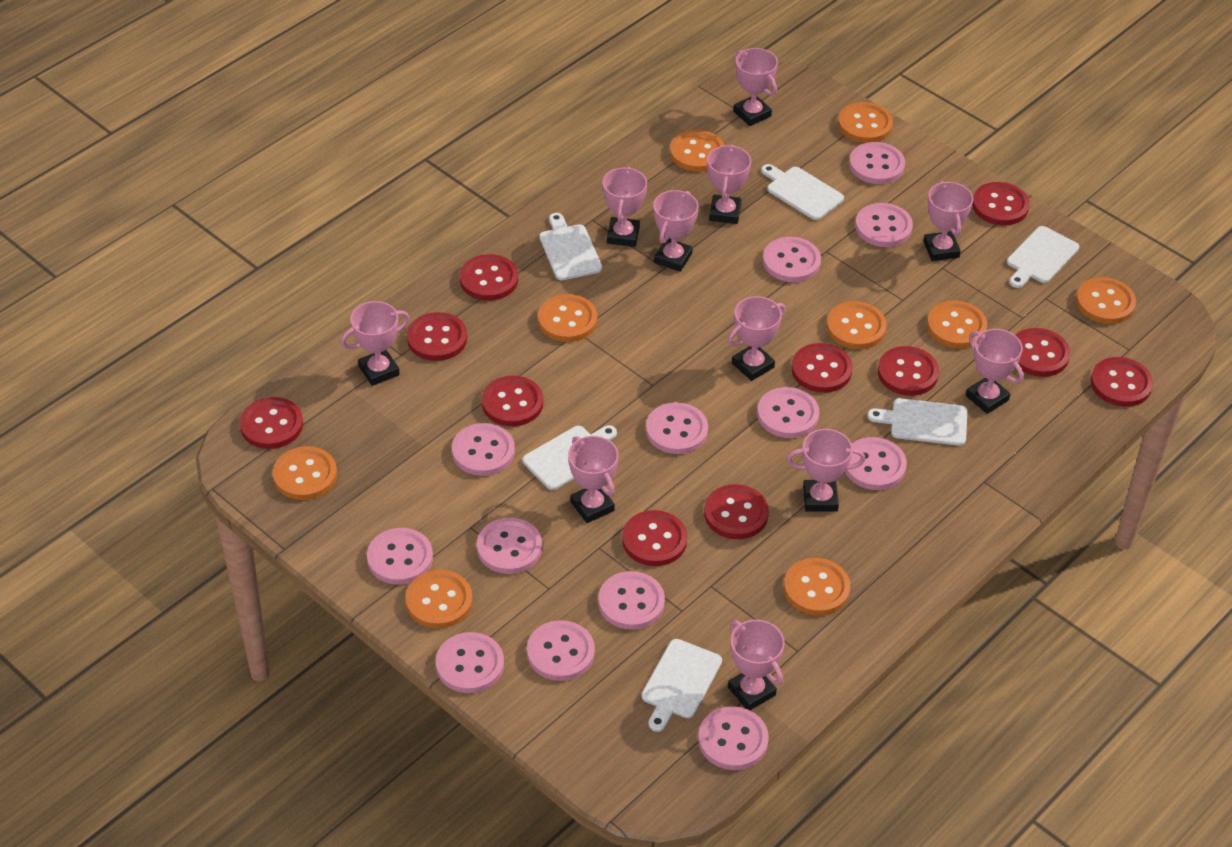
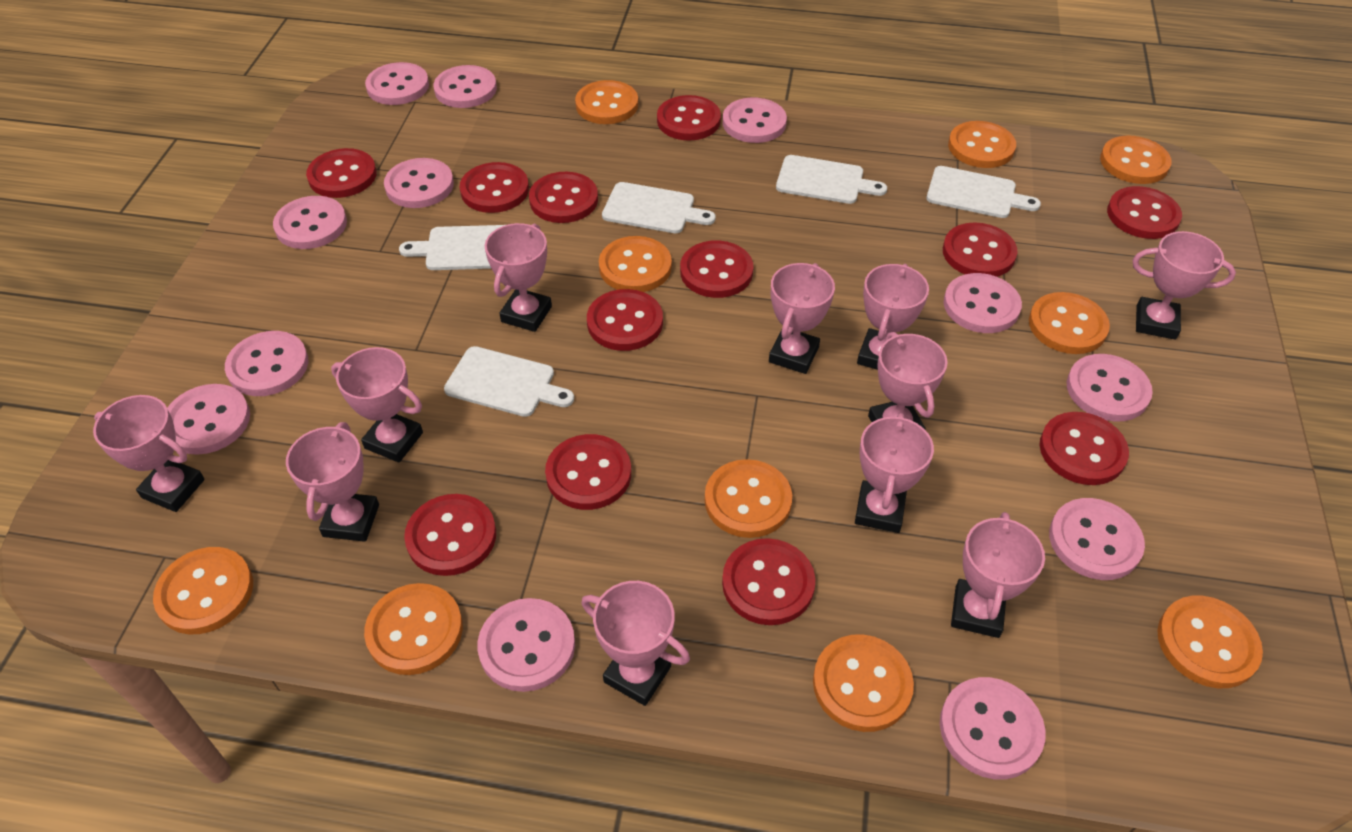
orange button: [273,446,337,500] [405,570,473,629] [538,294,597,342] [670,130,725,172] [784,558,850,616] [827,301,887,349] [838,102,893,143] [927,301,987,348] [1076,277,1136,324] = 9 -> [153,547,253,634] [364,583,463,675] [575,80,638,124] [599,236,672,292] [705,459,792,538] [813,634,914,732] [948,121,1016,168] [1029,292,1110,354] [1100,136,1171,184] [1158,596,1263,688] = 10
pink button: [367,528,433,585] [436,632,504,693] [452,423,515,476] [477,518,542,574] [527,620,595,681] [598,571,665,630] [646,402,708,454] [698,706,769,770] [757,387,819,438] [763,237,821,282] [845,437,907,490] [849,142,905,184] [855,203,913,247] = 13 -> [167,384,250,455] [225,331,308,396] [273,196,347,249] [365,62,429,105] [384,158,454,208] [434,65,497,108] [478,598,575,692] [723,97,787,143] [940,677,1045,780] [944,273,1022,333] [1049,498,1145,580] [1067,354,1153,422] = 12
red button: [240,397,303,449] [407,312,467,361] [460,254,518,301] [482,376,543,426] [622,510,687,566] [704,484,769,539] [791,343,852,393] [878,346,939,396] [972,182,1030,226] [1016,328,1070,377] [1091,357,1153,407] = 11 -> [306,148,377,198] [404,494,496,576] [460,162,529,213] [529,172,598,223] [545,434,631,510] [587,289,663,351] [657,95,721,141] [680,240,754,298] [722,538,815,625] [943,223,1018,277] [1040,412,1129,485] [1107,186,1182,239] = 12
white cutting board: [522,425,617,490] [539,213,602,280] [642,639,722,732] [761,164,844,220] [868,398,967,446] [1007,226,1079,288] = 6 -> [399,225,505,270] [444,346,574,417] [602,182,716,233] [776,155,887,204] [926,166,1041,218] = 5

